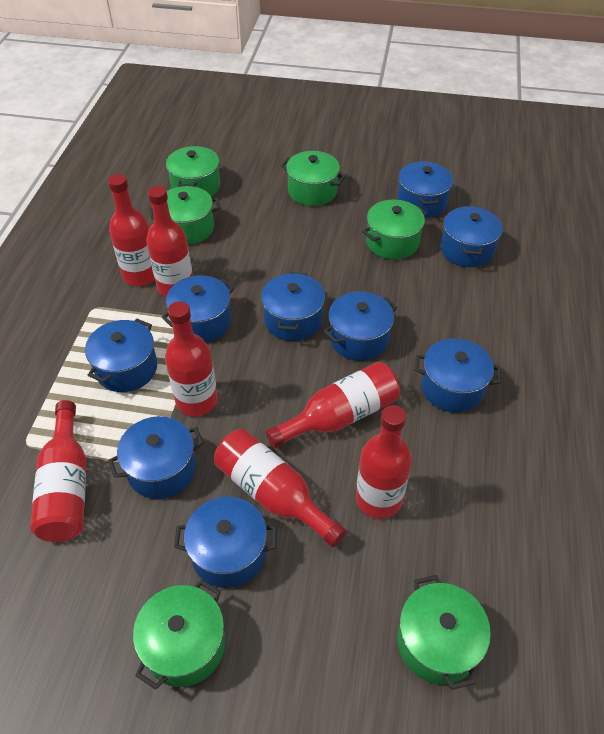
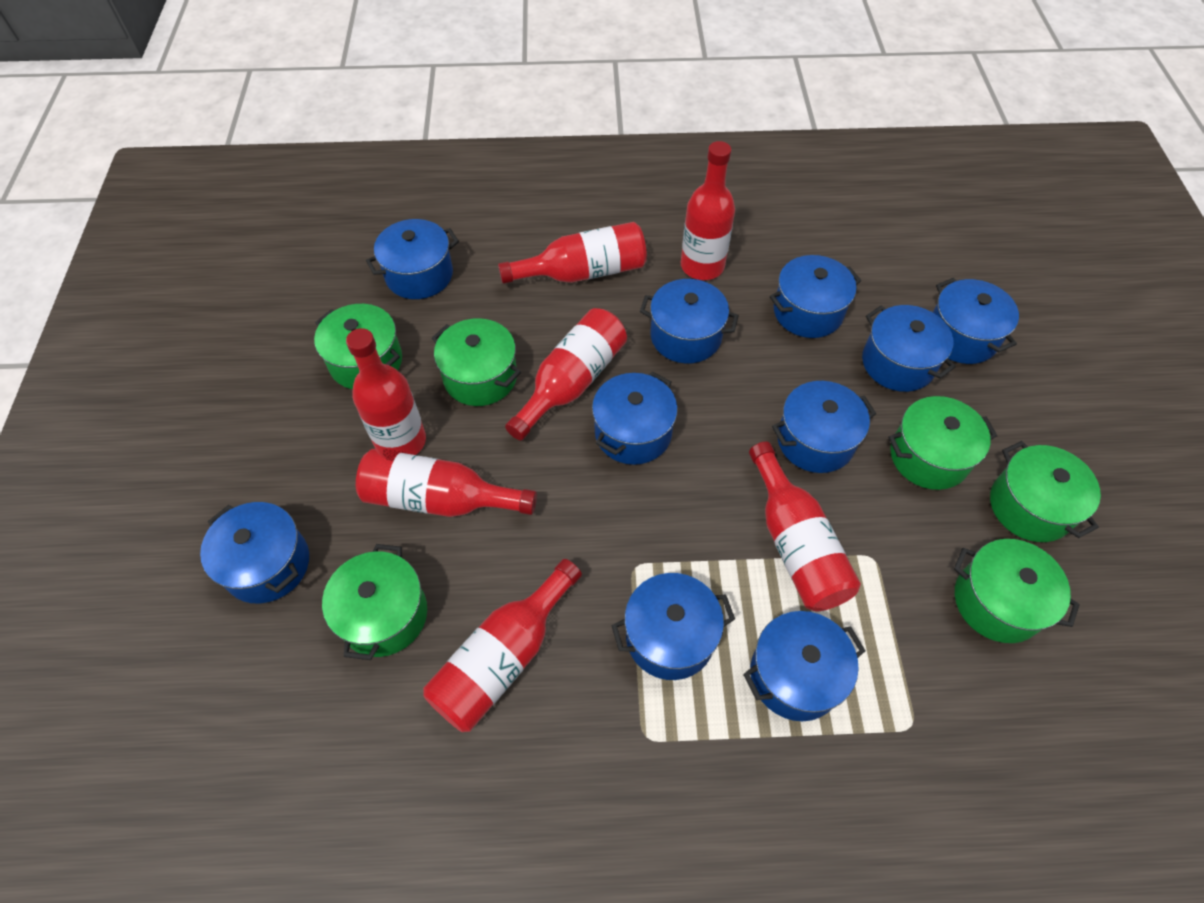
blue pot: [85,319,157,392] [108,416,204,499] [162,275,235,343] [174,496,277,588] [261,272,325,341] [324,291,397,361] [397,161,453,218] [414,338,501,413] [441,206,503,267] = 9 -> [200,502,309,604] [366,219,459,299] [592,371,678,465] [611,573,735,680] [640,279,739,363] [743,611,866,721] [770,255,861,338] [772,381,876,473] [862,305,956,392] [933,278,1019,364] = 10

